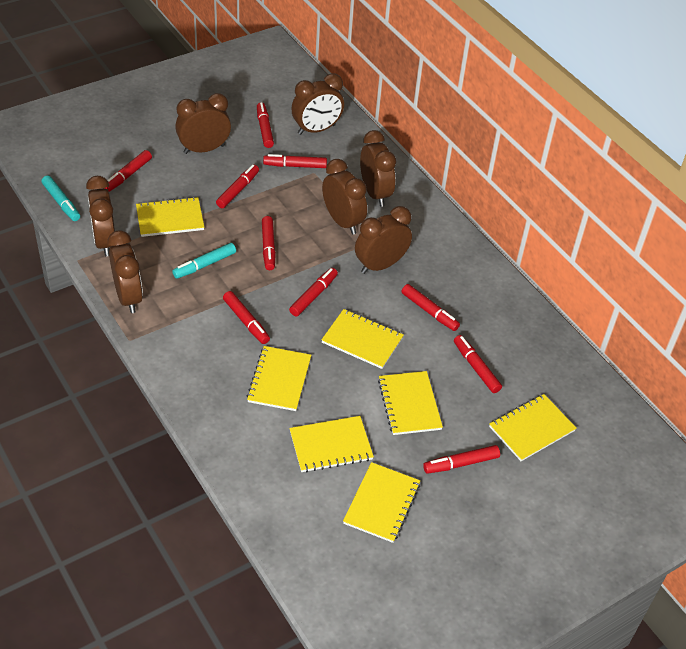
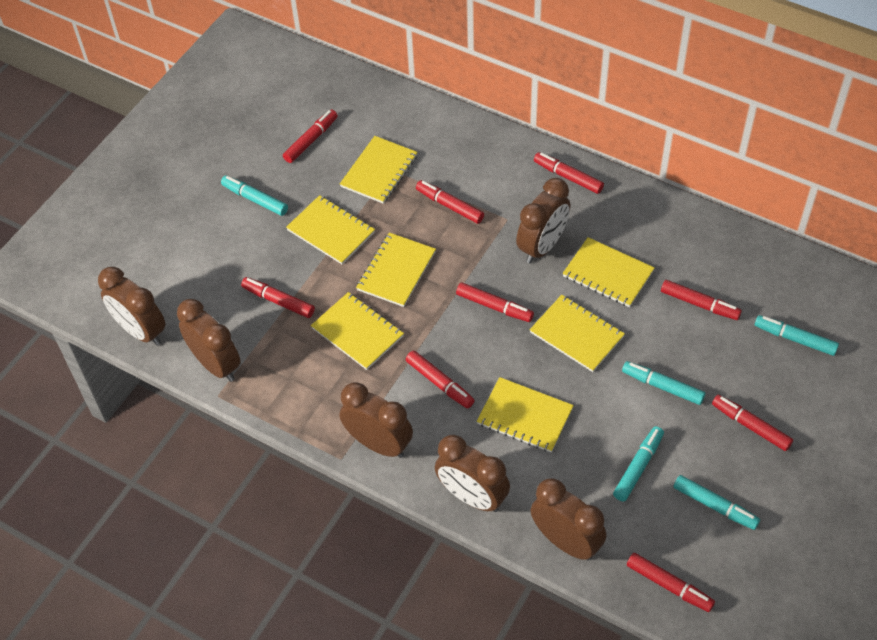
brown clock: [86,176,115,256] [108,230,143,313] [175,93,231,154] [291,73,344,135] [322,159,367,235] [355,206,412,274] [360,130,396,207] = 7 -> [98,267,166,346] [177,299,241,382] [340,382,413,458] [435,435,510,512] [516,178,570,263] [531,478,606,560] = 6
red marker: [105,150,152,192] [216,165,259,208] [223,291,270,344] [257,102,274,148] [262,216,276,270] [263,154,327,168] [289,268,338,316] [401,284,460,331] [423,445,500,474] [454,335,502,393] = 10 -> [241,277,315,318] [283,110,338,163] [406,351,475,409] [416,180,484,224] [456,282,534,322] [534,152,604,194] [627,553,715,612] [661,280,742,320] [712,395,793,451] = 9
turquoise marker: [41,175,80,221] [172,243,236,279] = 2 -> [221,175,288,216] [613,426,664,502] [622,361,706,405] [673,475,760,530] [755,315,839,356] = 5

